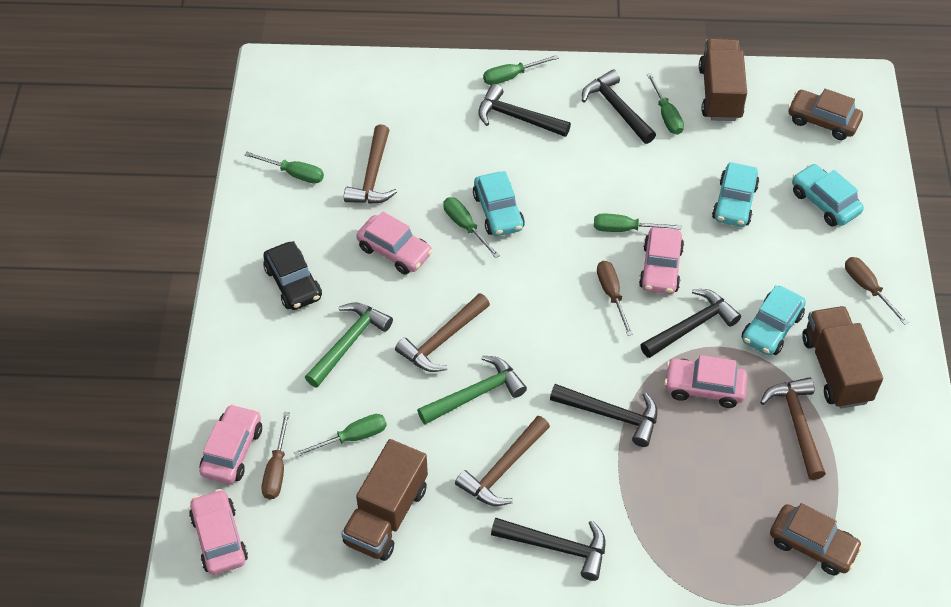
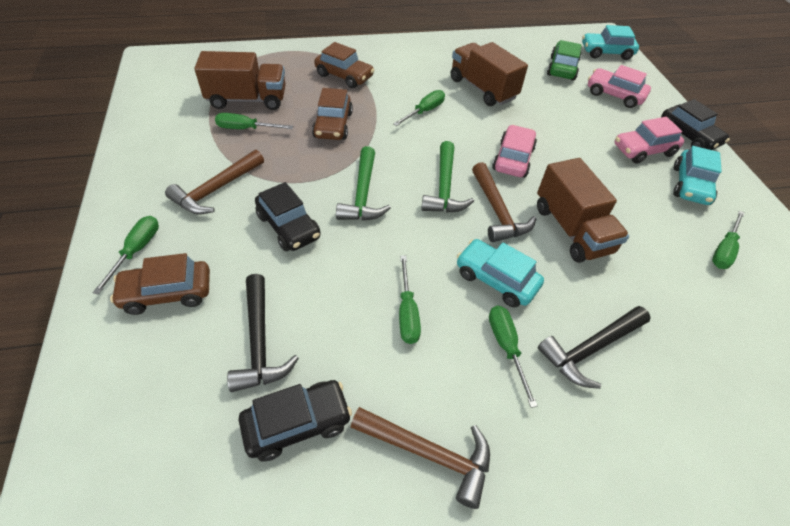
black car: [263,241,322,310] = 1 -> [239,380,352,461] [255,182,321,251] [661,99,730,150] = 3
black hammer: [478,84,571,137] [491,518,606,581] [550,384,658,447] [582,69,656,144] [641,289,741,358] = 5 -> [227,274,299,392] [538,306,651,389] = 2
brown car: [770,503,863,575] [788,89,863,140] = 2 -> [110,253,210,315] [312,88,353,140] [314,42,374,88] = 3
brown hammer: [344,124,397,204] [395,293,490,372] [455,416,550,506] [760,377,826,480] = 4 -> [165,150,264,215] [350,407,490,509] [472,162,536,242] = 3
brown screwdriver: [262,412,290,499] [597,261,633,336] [845,257,909,325] = 3 -> none = 0
green car: none = 0 -> [547,40,581,81] = 1
pink car: [189,489,248,575] [199,404,262,484] [356,211,433,275] [639,227,684,294] [664,355,748,408] = 5 -> [492,125,537,178] [588,65,651,108] [615,117,684,164] = 3
turquoise car: [473,171,525,236] [712,162,760,227] [742,285,806,355] [792,164,864,226] = 4 -> [457,239,544,308] [582,25,639,60] [673,146,722,205] = 3

